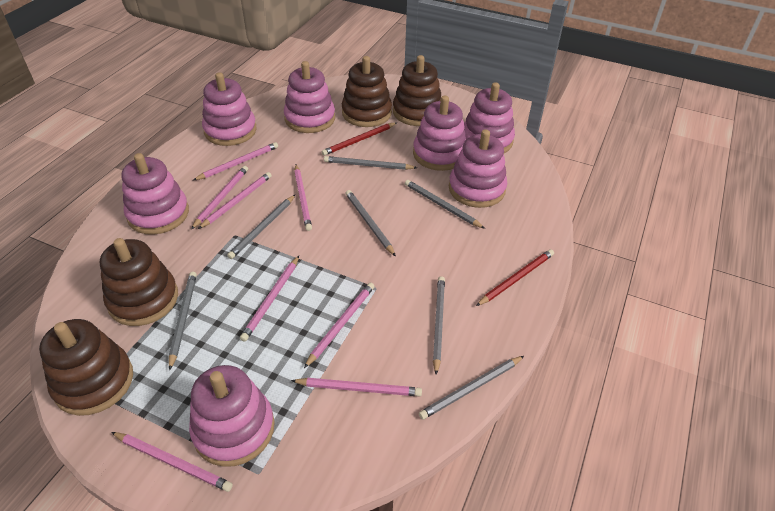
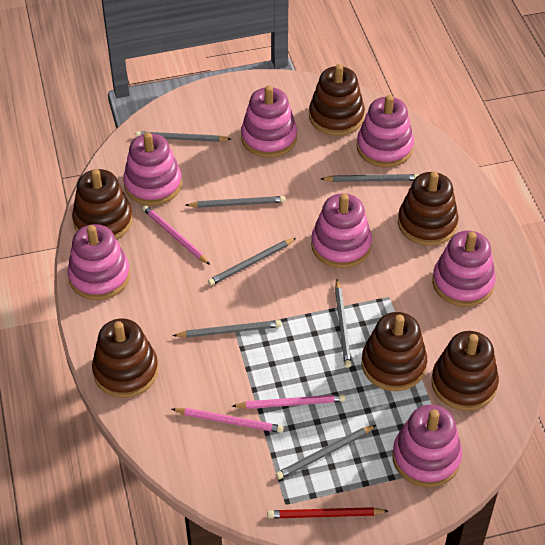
brown stacking toy: [39,319,133,416] [100,238,178,326] [342,56,392,127] [393,55,441,126] = 4 -> [72,169,133,240] [92,319,158,398] [309,64,365,136] [362,312,427,391] [398,172,459,246] [431,331,499,411] = 6
pink pencil: [111,432,233,492] [191,166,248,230] [193,142,278,180] [198,172,272,229] [240,256,299,342] [291,378,422,396] [294,165,312,231] [304,282,375,368] = 8 -> [142,205,210,265] [172,408,284,433] [232,394,345,409] = 3
red pencil: [321,122,397,156] [476,249,554,306] = 2 -> [268,507,388,519] = 1

